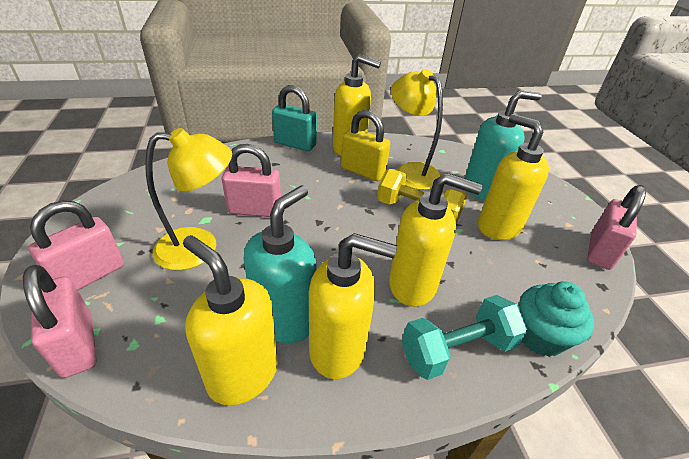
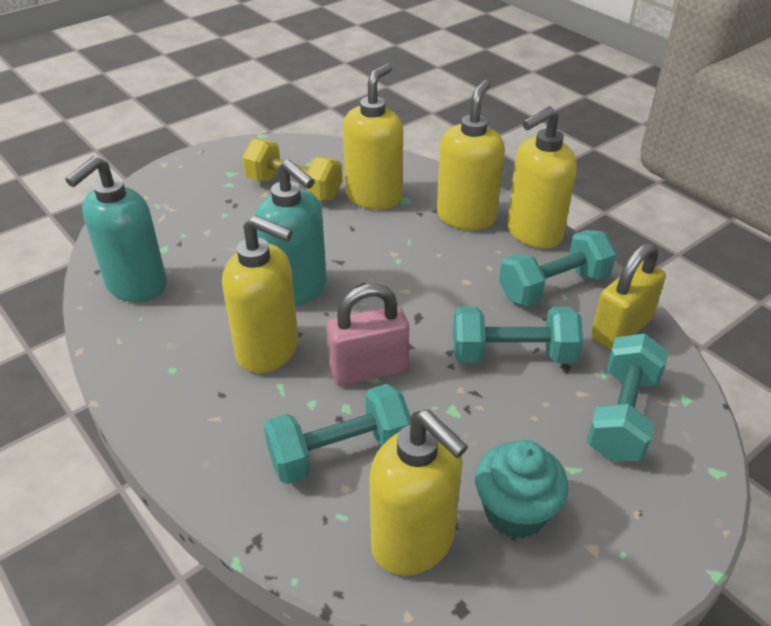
pink padlock: [23,265,96,378] [28,201,124,290] [222,144,281,217] [587,185,646,270] = 4 -> [326,284,409,386] = 1
turquoise dumbbell: [402,295,528,380] = 1 -> [264,384,411,484] [453,307,583,363] [499,230,616,306] [586,333,668,462] = 4
turquoise padlock: [272,85,317,151] = 1 -> none = 0
yellow lamp: [145,128,232,270] [391,69,443,190] = 2 -> none = 0

